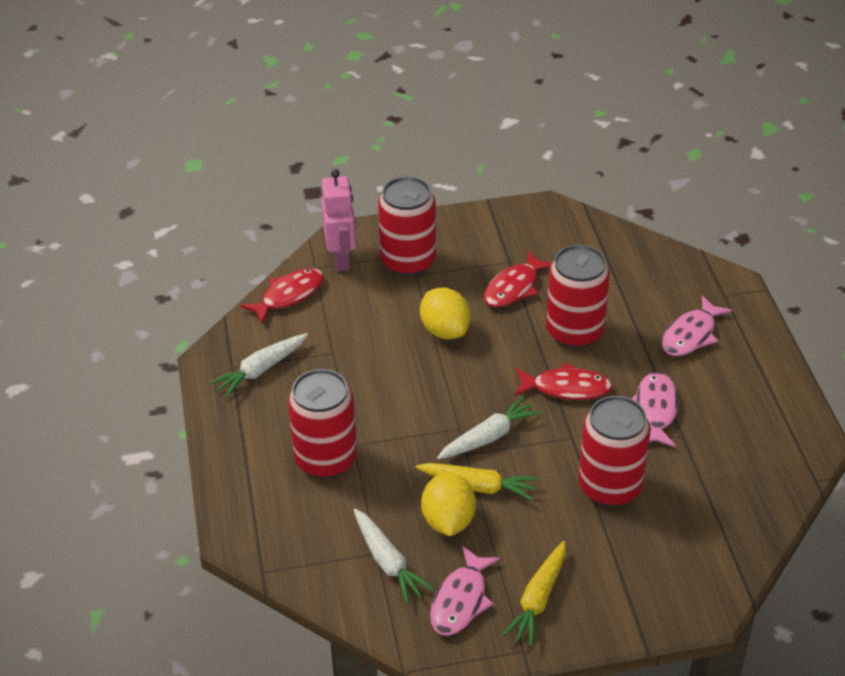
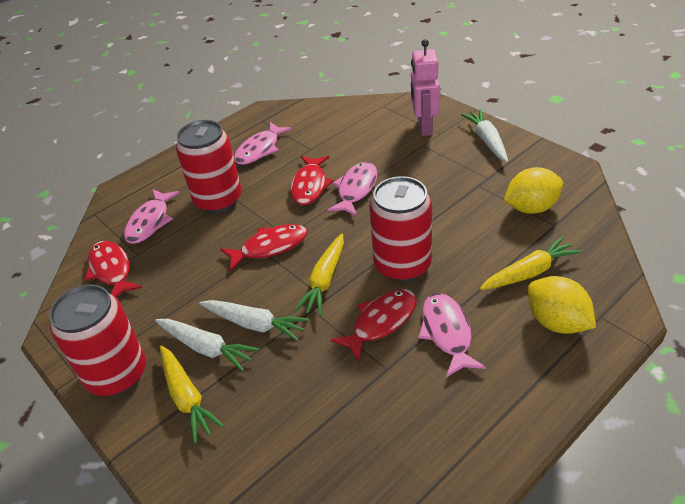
pink fish: [430,546,500,635] [632,372,679,447] [662,296,732,356] = 3 -> [124,189,180,244] [234,122,292,165] [327,162,377,216] [418,293,486,377] = 4
red can: [288,369,357,478] [378,176,436,276] [546,245,610,348] [578,396,651,506] = 4 -> [49,284,146,396] [176,120,242,213] [369,176,432,282] = 3
red fish: [240,268,324,324] [484,251,552,307] [514,363,612,400] = 3 -> [85,241,142,297] [220,224,307,271] [290,156,334,206] [330,289,417,361] = 4
yellow carrot: [416,463,539,501] [502,541,566,647] = 2 -> [160,345,224,444] [294,233,344,316] [480,236,582,290] = 3

